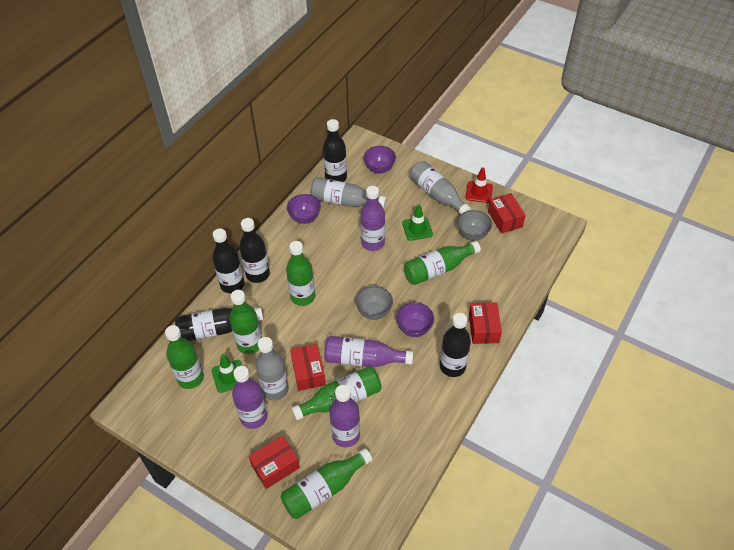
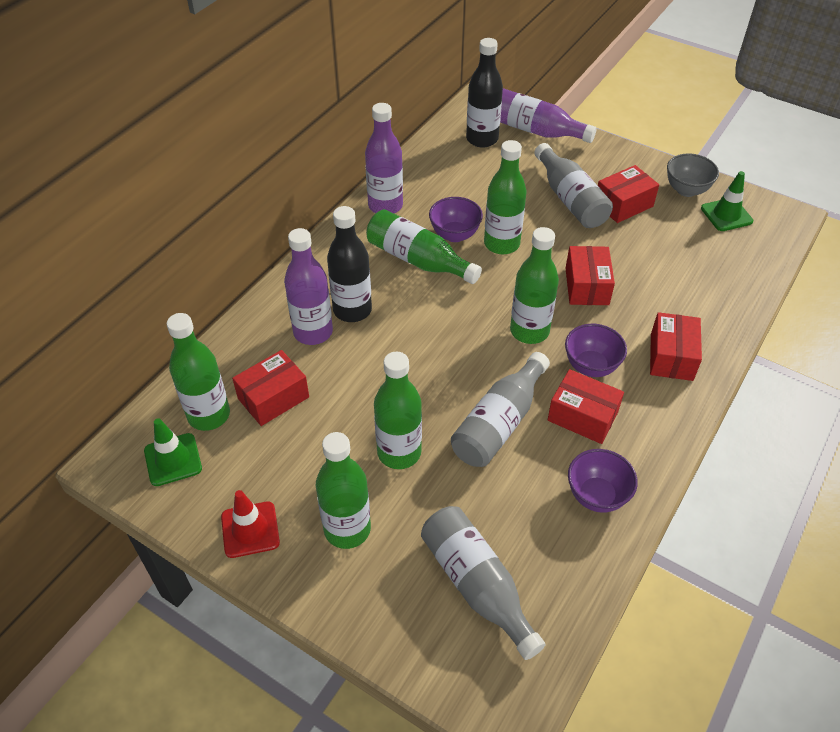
black bottle: [175,307,263,341] [212,228,244,293] [239,218,270,283] [323,119,347,182] [440,313,471,377] = 5 -> [327,206,372,322] [466,38,503,148] = 2
grey bowl: [356,286,393,320] [457,210,492,240] = 2 -> [667,153,719,197] = 1
purple bottle: [232,366,267,429] [324,336,413,367] [329,385,360,447] [360,186,385,251] = 4 -> [284,228,333,345] [365,103,403,213] [500,88,597,143] = 3
red box: [249,436,300,489] [290,344,326,391] [469,302,502,344] [488,193,526,234] = 4 -> [232,350,309,426] [548,369,624,444] [565,246,615,305] [598,165,659,223] [650,312,702,381] = 5

